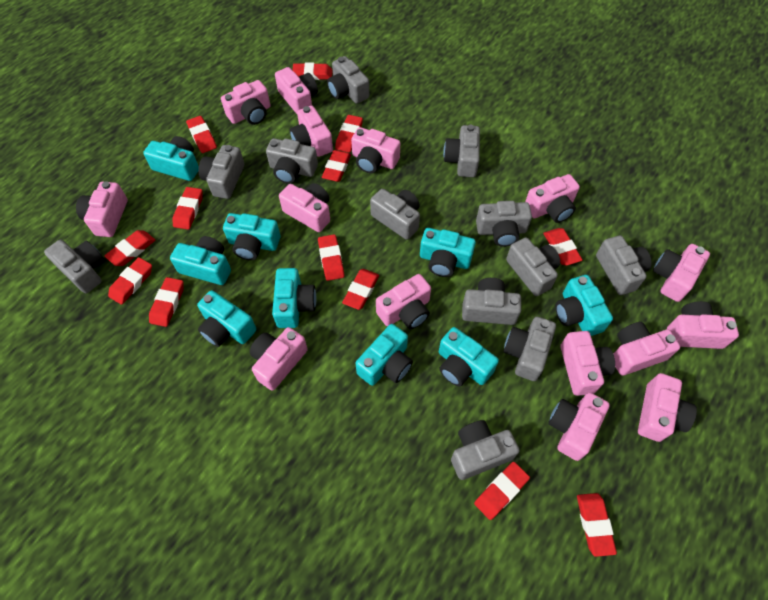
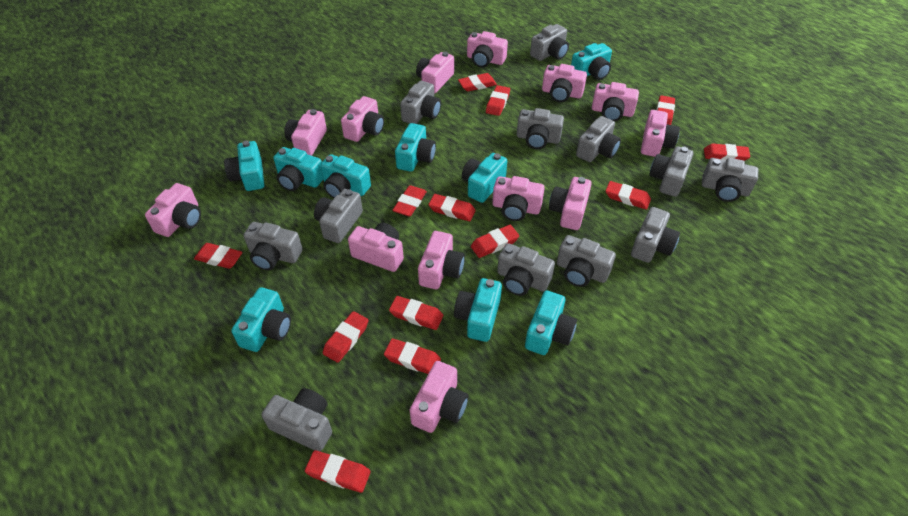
pink camera: [76,181,128,237] [221,80,270,125] [250,327,308,391] [275,67,318,114] [279,183,330,232] [290,106,333,157] [351,127,400,173] [376,274,431,329] [525,174,580,223] [548,393,610,461] [560,331,615,396] [614,322,680,376] [638,373,697,442] [653,244,710,302] [667,301,739,349] = 15 -> [145,183,201,237] [284,109,327,156] [341,96,384,142] [348,223,404,272] [409,361,468,433] [416,52,454,94] [418,231,465,289] [467,31,508,68] [492,176,545,221] [542,64,587,102] [549,177,592,230] [592,82,639,121] [641,110,680,157] = 13

